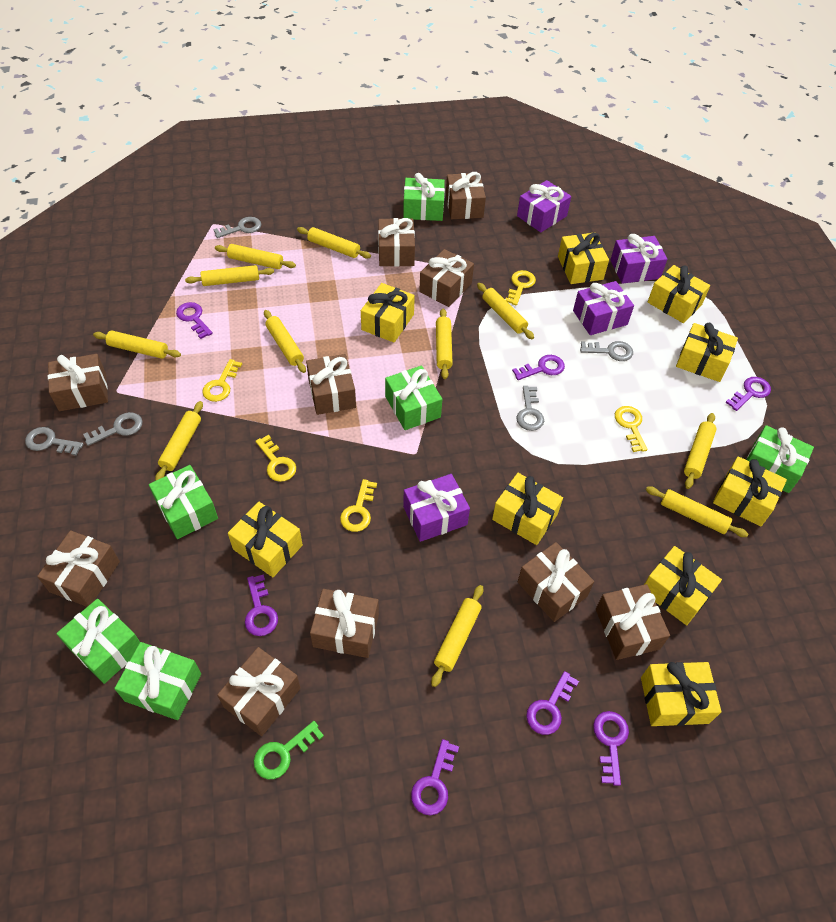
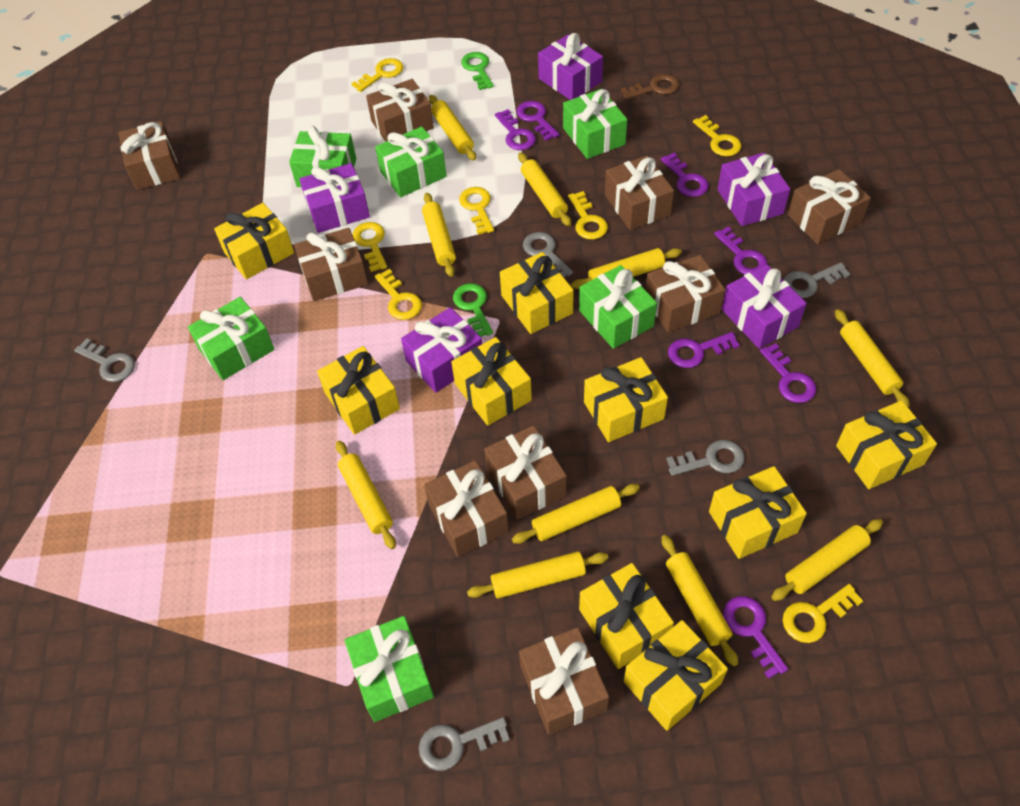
brown gift: [37,530,120,607] [48,354,108,411] [217,647,301,736] [306,354,356,415] [310,589,379,658] [378,218,415,267] [419,249,474,307] [446,172,486,219] [518,542,594,622] [596,584,670,660] = 10 -> [119,121,180,190] [294,228,368,301] [366,79,434,142] [424,460,509,557] [484,425,567,520] [519,627,609,735] [605,156,674,230] [646,255,725,333] [788,169,871,244] = 9
brown key: none = 0 -> [621,74,679,100] = 1
green key: [254,721,324,779] = 1 -> [453,283,493,337] [461,52,494,90] = 2
purple gift: [403,474,470,542] [517,180,571,232] [573,281,634,335] [610,234,667,284] = 4 -> [299,163,370,233] [401,307,482,393] [538,33,603,100] [717,153,790,226] [722,265,807,349] = 5
yellow key: [202,359,242,402] [256,435,296,482] [340,479,377,532] [505,270,536,306] [615,406,648,452] = 5 -> [351,58,403,92] [353,222,387,272] [374,269,422,320] [459,187,494,235] [568,191,608,240] [693,115,741,156] [782,584,863,643] = 7
yellow rolling pin: [93,330,181,359] [155,401,203,481] [185,265,274,286] [215,244,296,269] [264,310,306,373] [297,227,371,258] [431,585,483,687] [436,308,453,379] [477,283,534,339] [646,486,748,537] [684,413,717,489] = 11 -> [336,441,396,549] [422,193,456,277] [429,95,476,161] [467,551,608,599] [512,484,640,544] [518,153,571,226] [571,248,682,289] [661,535,738,667] [771,519,883,601] [835,309,910,407] = 10

